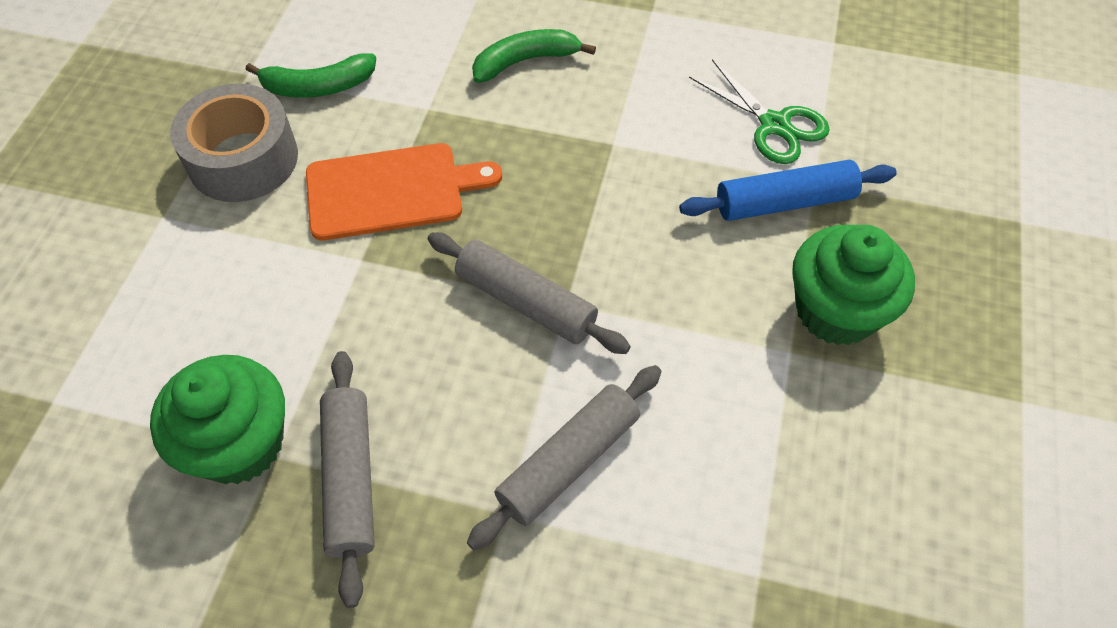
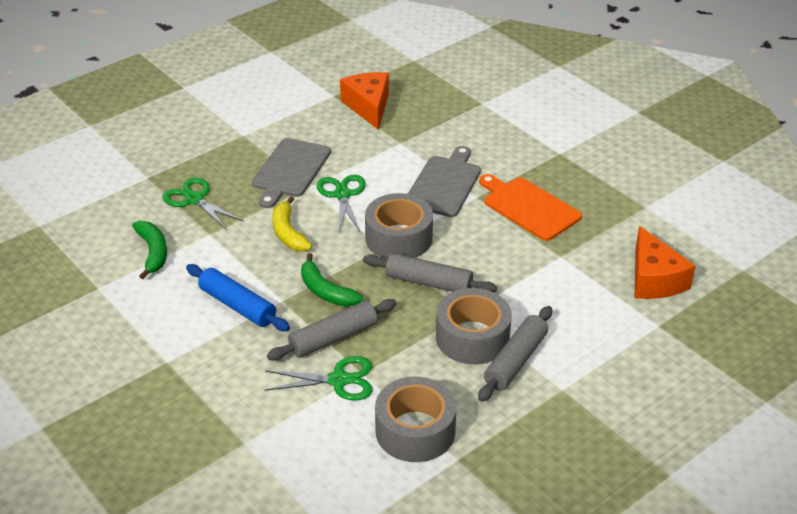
green cupcake: [150,355,285,484] [792,225,915,345] = 2 -> none = 0
green scissors: [689,59,830,164] = 1 -> [162,177,243,230] [264,356,372,401] [317,175,366,232] = 3
grey cutting board: none = 0 -> [252,138,331,208] [408,146,481,217] = 2
grey tape: [170,83,298,202] = 1 -> [365,193,433,259] [375,376,456,462] [436,288,512,365] = 3
orange cheese: none = 0 -> [340,72,389,130] [635,226,695,299] = 2
yellow banana: none = 0 -> [272,196,312,251] = 1

